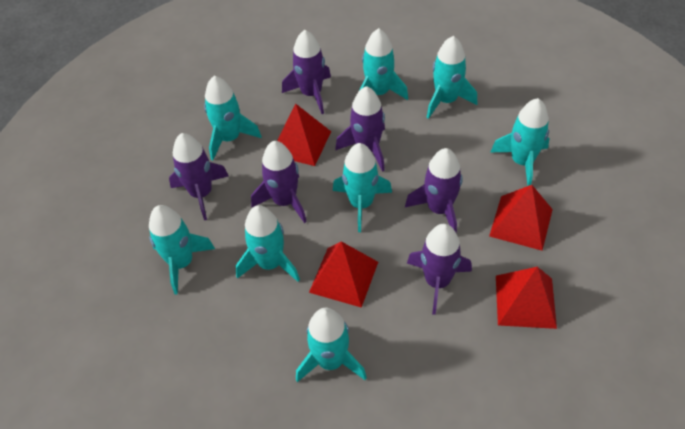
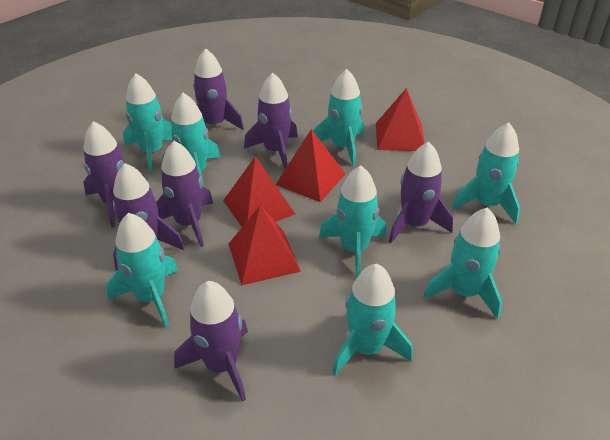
purple rocket: [169,133,229,220] [251,141,307,223] [282,30,331,114] [335,86,385,172] [405,148,463,234] [407,224,472,315] = 6 -> [83,121,145,228] [113,163,185,270] [156,141,213,247] [174,281,248,402] [193,48,244,130] [244,73,298,169] [389,142,453,243] = 7

